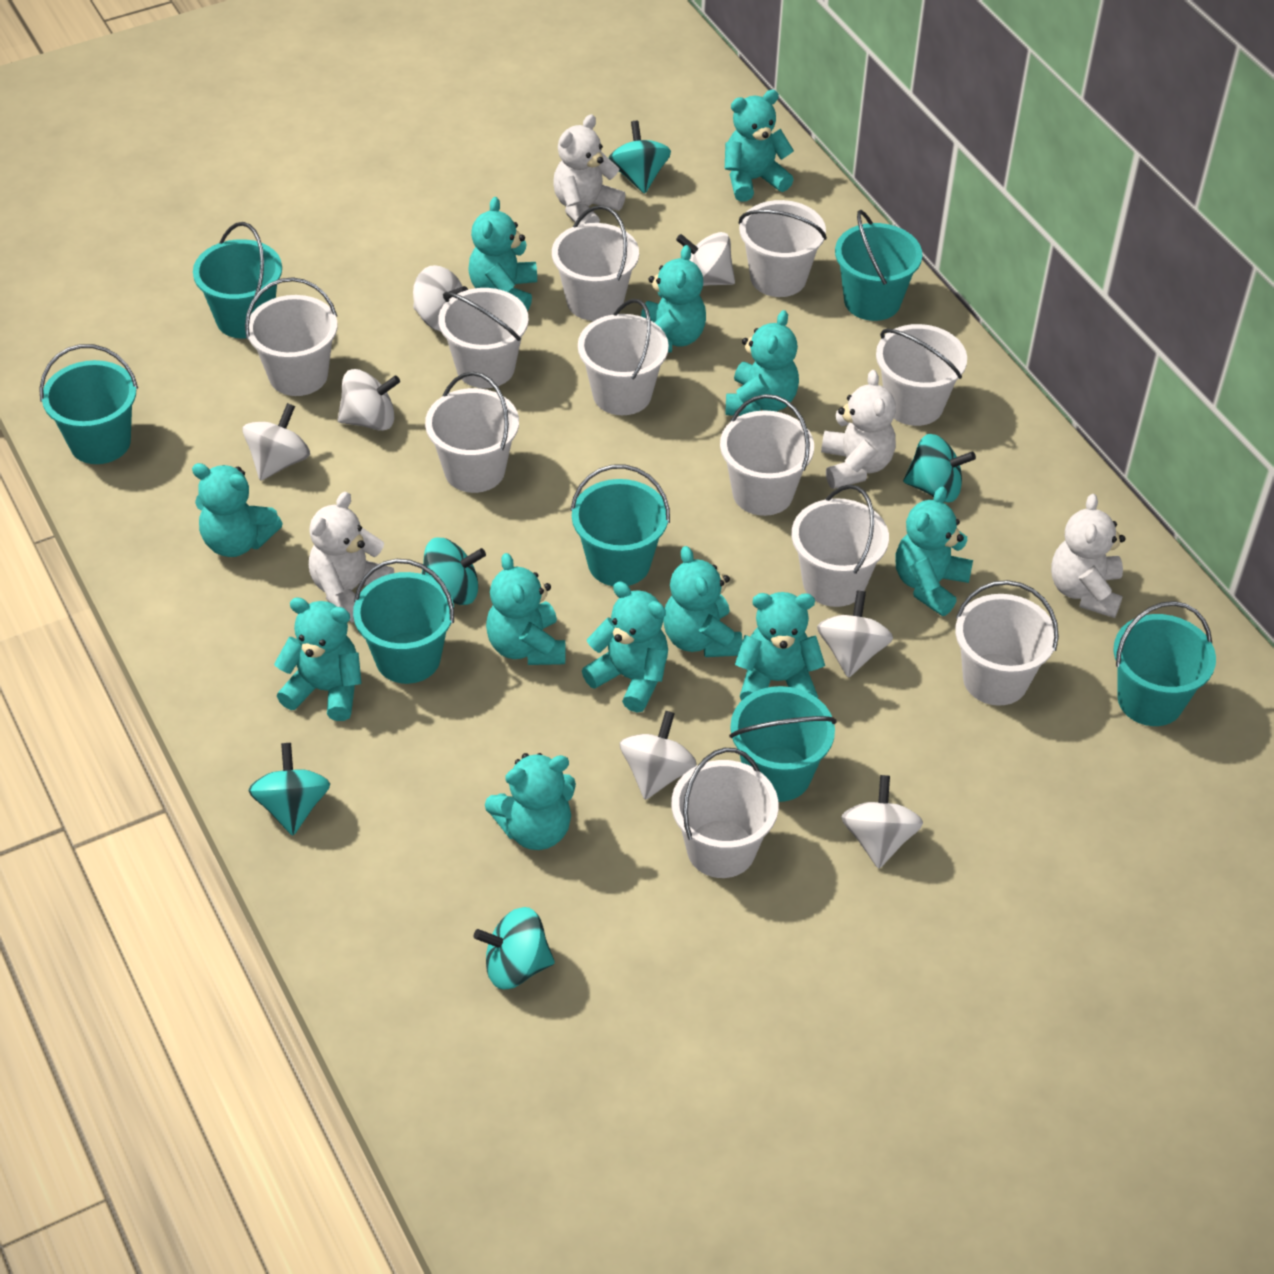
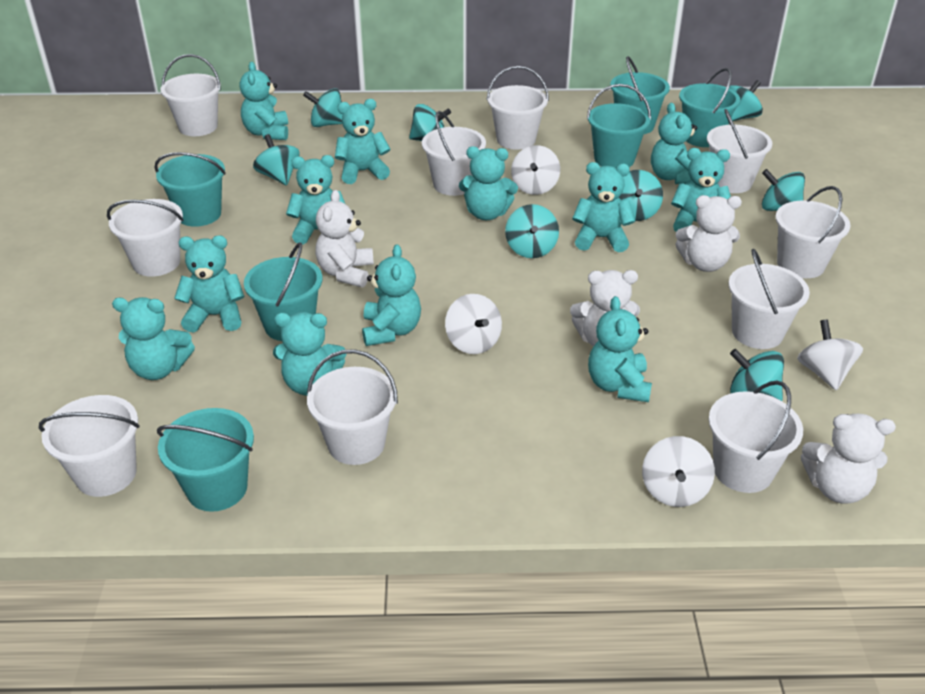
turquoise bucket: [39,344,138,464] [193,222,282,338] [353,559,454,684] [570,464,670,586] [729,686,837,802] [835,210,922,321] [1113,601,1216,726] = 7 -> [155,152,226,227] [157,408,254,512] [244,242,323,341] [587,84,651,168] [610,56,670,134] [679,68,740,147] = 6
turquoise spinning top: [248,743,330,835] [421,538,486,605] [474,907,555,989] [609,121,671,194] [903,434,976,502] = 5 -> [253,134,299,185] [303,88,343,127] [409,104,451,141] [505,204,559,258] [619,170,663,221] [729,80,763,121] [730,349,784,401] [762,169,805,211] = 8
white bucket: [245,277,337,396] [425,372,519,493] [438,288,529,388] [552,205,639,321] [578,299,669,415] [671,748,779,878] [720,394,814,516] [739,200,827,297] [792,484,889,607] [876,324,967,426] [955,580,1059,706] = 11 -> [39,395,140,497] [107,199,184,277] [161,54,221,136] [307,349,398,465] [422,111,486,196] [487,66,549,150] [707,109,772,193] [709,381,803,493] [728,249,810,349] [775,186,851,278] = 10
white spinning top: [243,403,310,481] [338,369,400,431] [413,265,468,331] [620,711,697,800] [676,232,735,286] [817,590,893,678] [841,775,923,869] = 7 -> [445,294,502,354] [511,145,560,195] [642,436,715,507] [797,319,863,390] = 4

